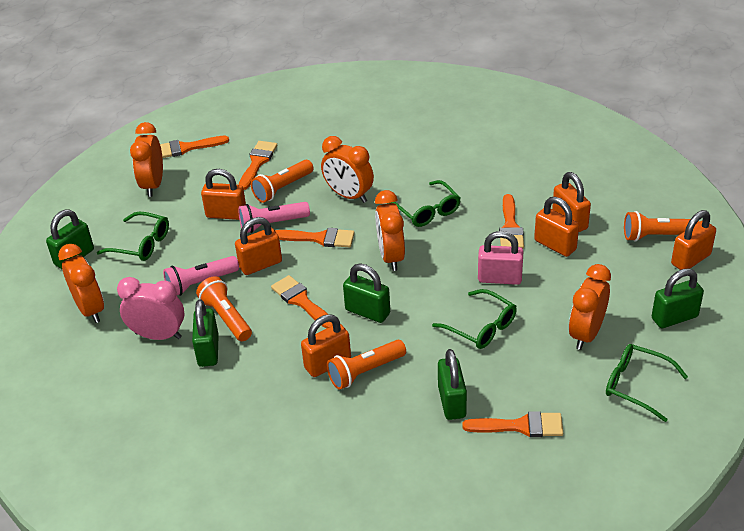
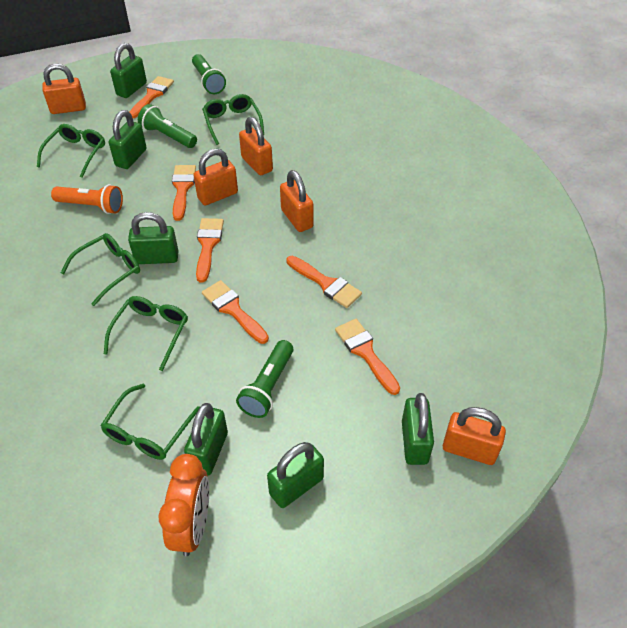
green flashlight: none = 0 -> [138,104,197,148] [192,54,226,94] [236,340,293,418] = 3
green glasses: [97,212,169,261] [391,180,461,227] [432,289,517,349] [606,344,688,422] = 4 -> [37,124,105,178] [61,233,140,306] [100,384,199,460] [104,296,188,371] [202,94,264,145] = 5
green padlock: [46,209,94,269] [192,299,219,367] [343,264,390,323] [438,349,467,420] [652,268,704,328] = 5 -> [109,110,147,169] [110,43,147,98] [128,212,178,264] [184,403,228,476] [267,442,324,508] [402,393,434,465] = 6
orange clock: [58,244,104,323] [130,122,163,197] [321,136,374,203] [375,190,405,271] [569,264,611,350] = 5 -> [158,454,209,556] = 1
orange flashlight: [196,276,252,341] [251,160,314,203] [327,340,406,390] [624,211,699,242] = 4 -> [51,184,123,214] = 1
orange padlock: [201,169,246,220] [235,217,282,275] [301,314,351,377] [534,197,579,257] [552,172,591,232] [671,210,716,270] = 6 -> [42,63,86,114] [194,148,238,206] [239,117,273,176] [280,170,314,232] [443,407,506,465] = 5
pink clock: [117,277,185,340] = 1 -> none = 0
pink flashlight: [163,256,239,296] [239,202,310,233] = 2 -> none = 0
pink padlock: [478,231,524,285] = 1 -> none = 0

